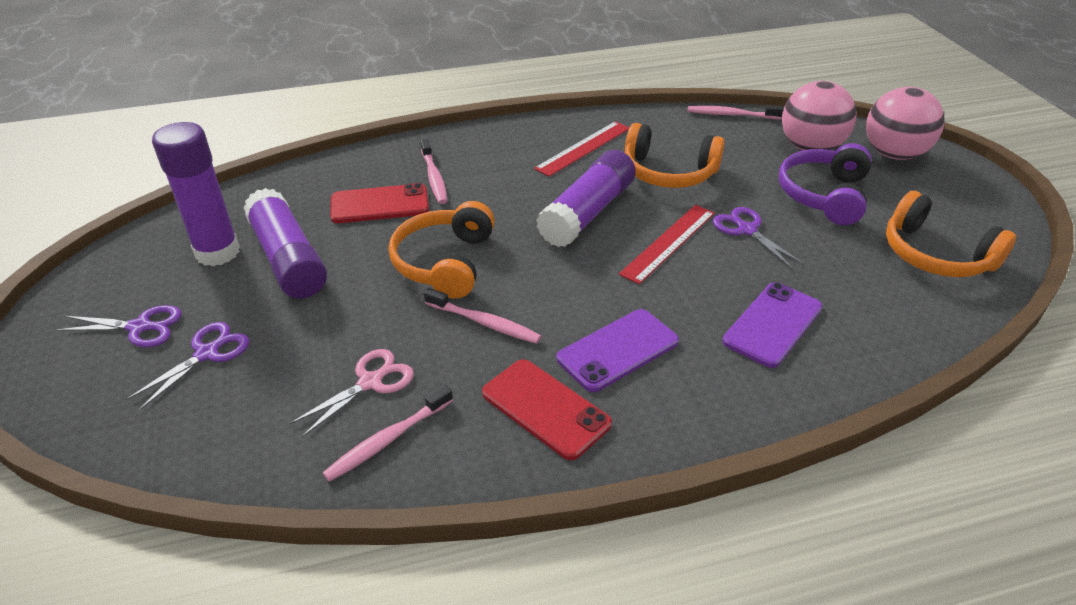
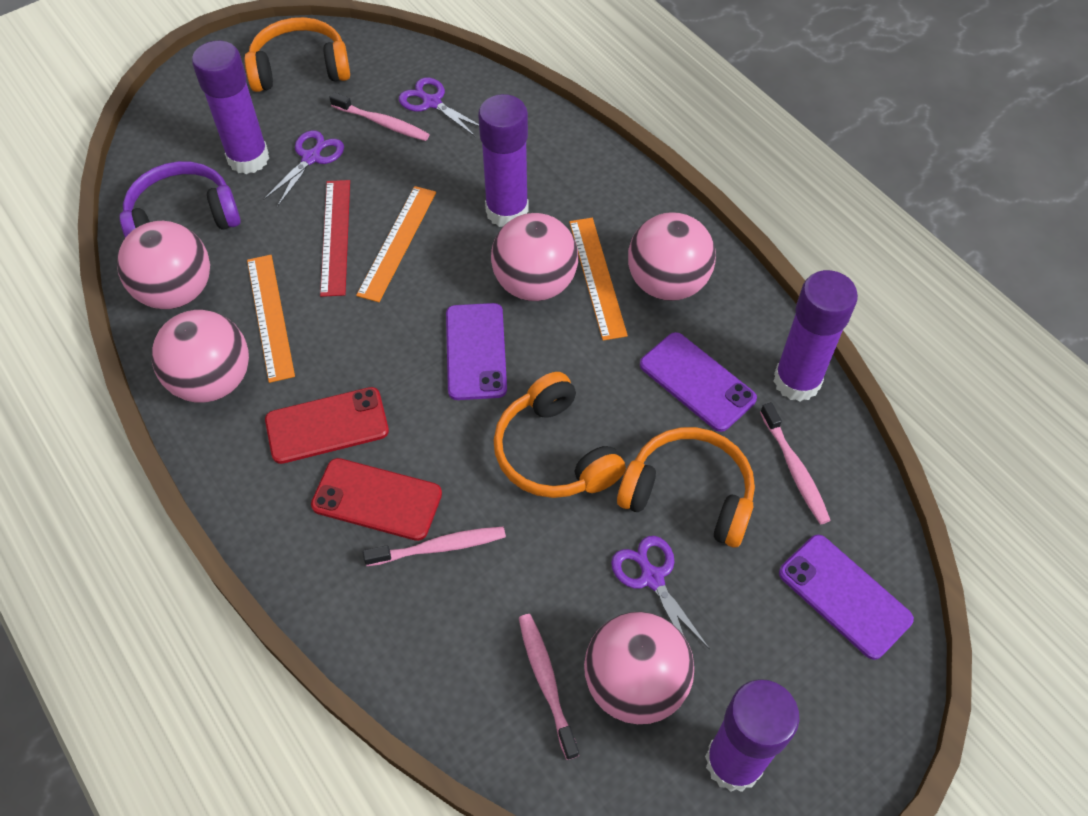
orange ruler: none = 0 -> [247,255,295,383] [356,186,436,302] [569,218,628,341] = 3
pink ball: [782,81,857,151] [866,87,944,160] = 2 -> [117,221,210,309] [152,310,249,403] [491,213,578,301] [584,612,694,724] [628,212,716,301] = 5
pink scissors: [289,349,414,437] = 1 -> none = 0
purple glue stick: [152,122,240,266] [243,188,327,298] [536,150,636,247] = 3 -> [192,41,269,174] [478,94,529,227] [705,679,800,792] [773,270,858,401] = 4
purple phone: [557,309,679,392] [722,282,822,368] = 2 -> [446,303,507,400] [640,332,757,432] [779,535,914,660] = 3
red ruler: [534,121,630,177] [619,205,715,284] = 2 -> [320,180,350,297] = 1

